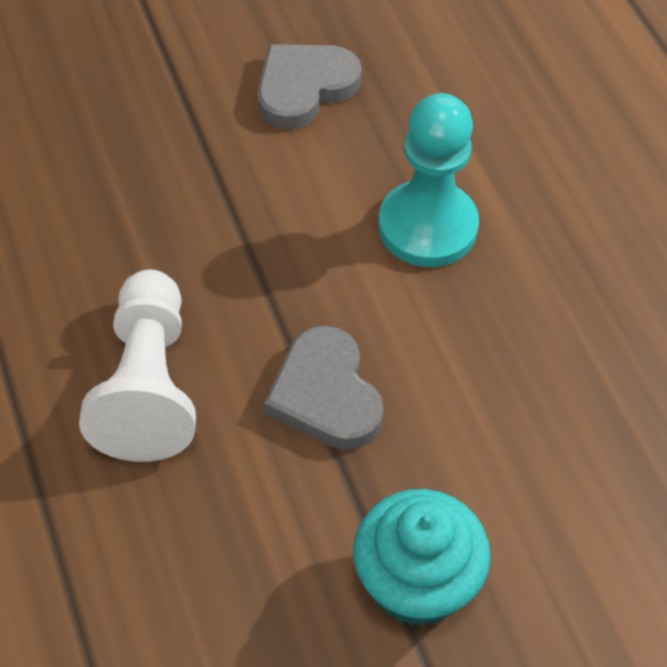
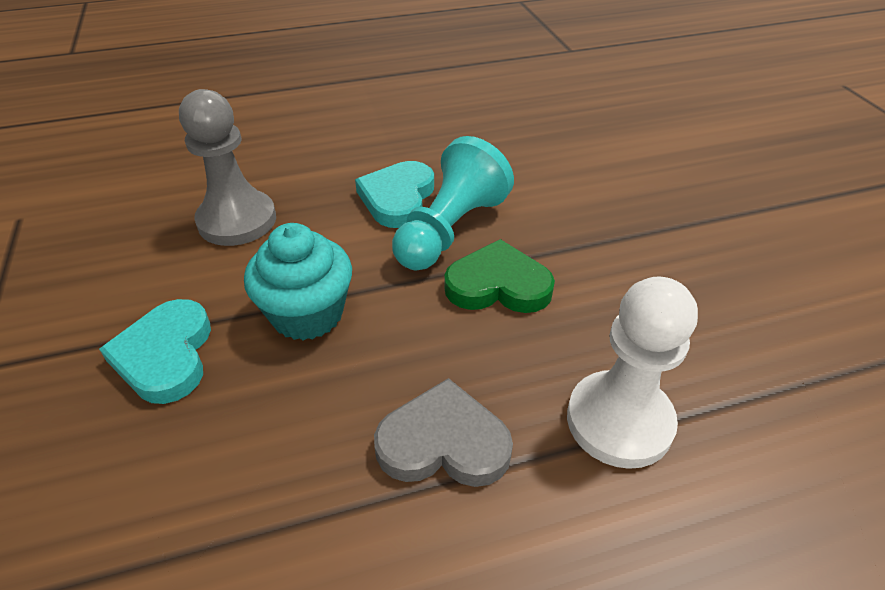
green heart: none = 0 -> [444,239,555,313] = 1
grey heart: [257,44,362,130] [264,325,384,450] = 2 -> [374,378,513,487] = 1
grey pawn: none = 0 -> [179,89,276,246] = 1
turquoise heart: none = 0 -> [99,299,211,404] [355,161,434,228] = 2

